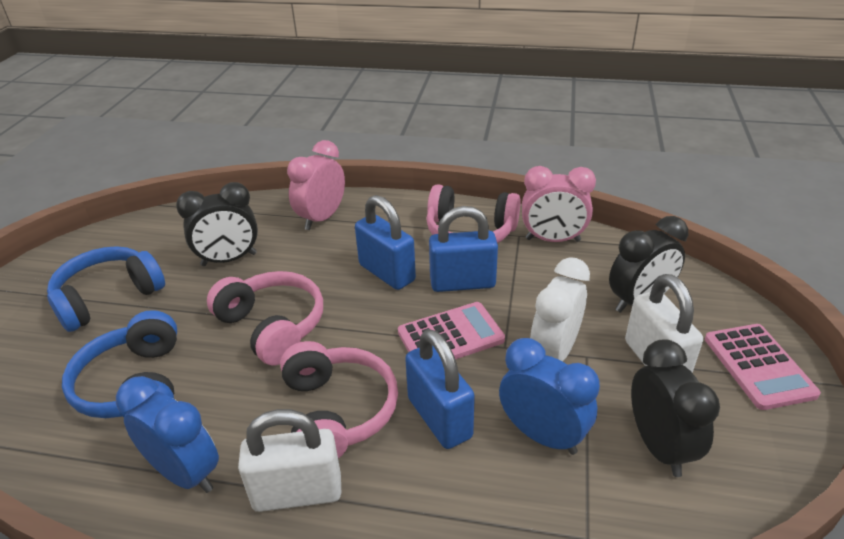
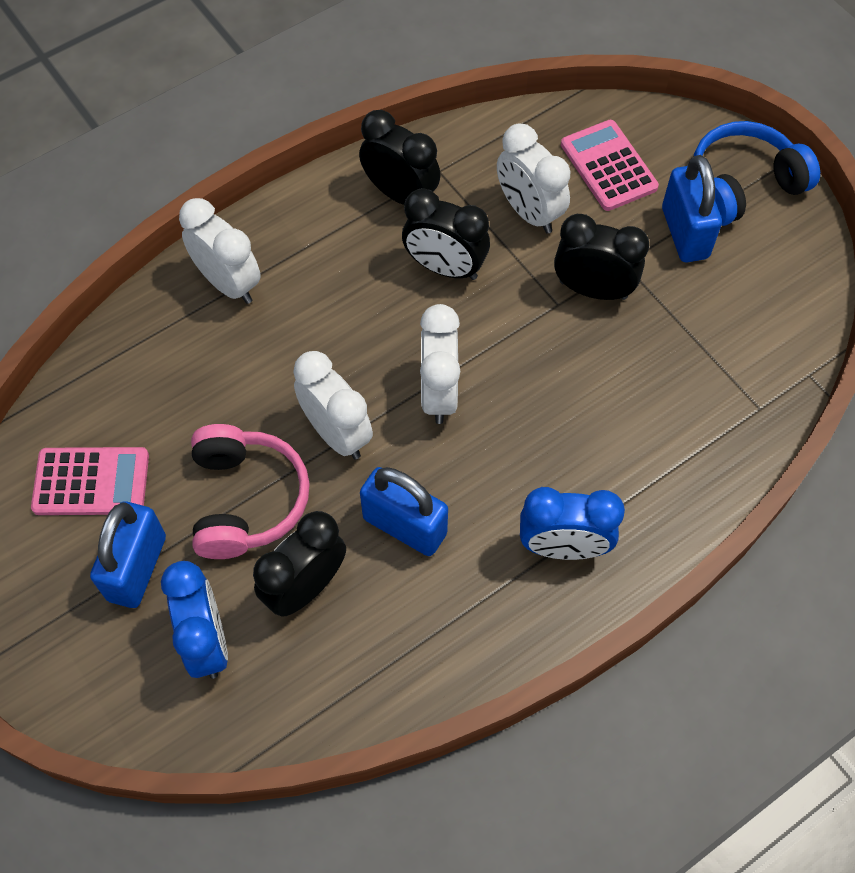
black clock: [176,182,258,266] [609,216,688,313] [631,339,720,477] = 3 -> [253,511,346,617] [359,110,441,205] [402,188,490,280] [554,214,649,300] = 4
blue headphones: [47,246,165,332] [62,310,177,418] = 2 -> [694,121,820,226] = 1
pink clock: [287,140,345,230] [522,166,596,242] = 2 -> none = 0
pink headphones: [207,271,323,365] [280,341,398,458] [426,184,521,243] = 3 -> [191,424,310,559] = 1
white clock: [530,257,590,362] = 1 -> [179,198,261,304] [293,351,373,459] [420,304,460,424] [497,123,570,234] = 4
white padlock: [238,409,341,512] [625,274,703,373] = 2 -> none = 0

